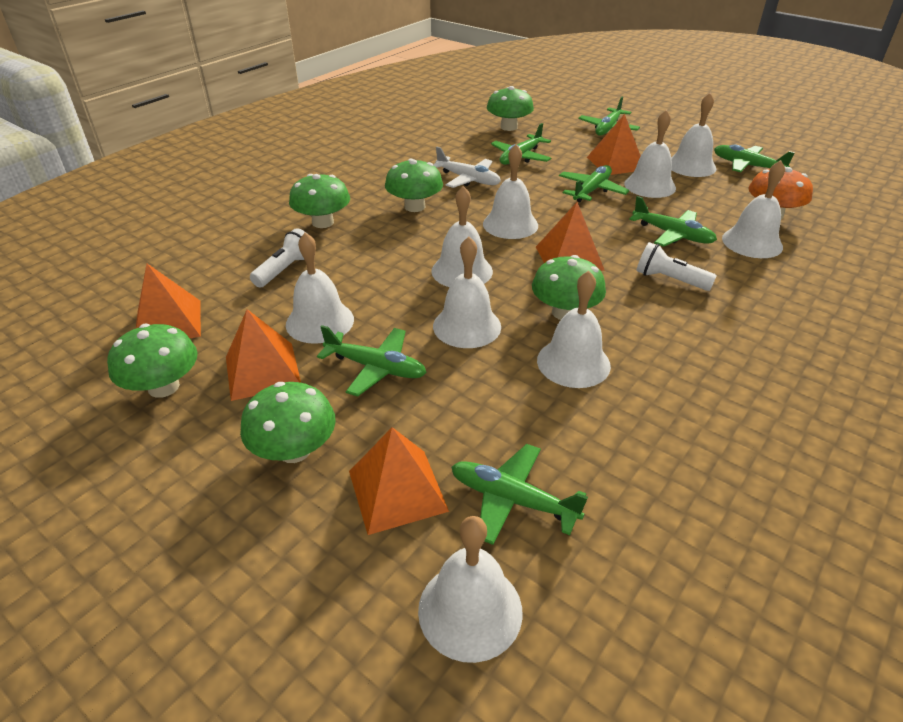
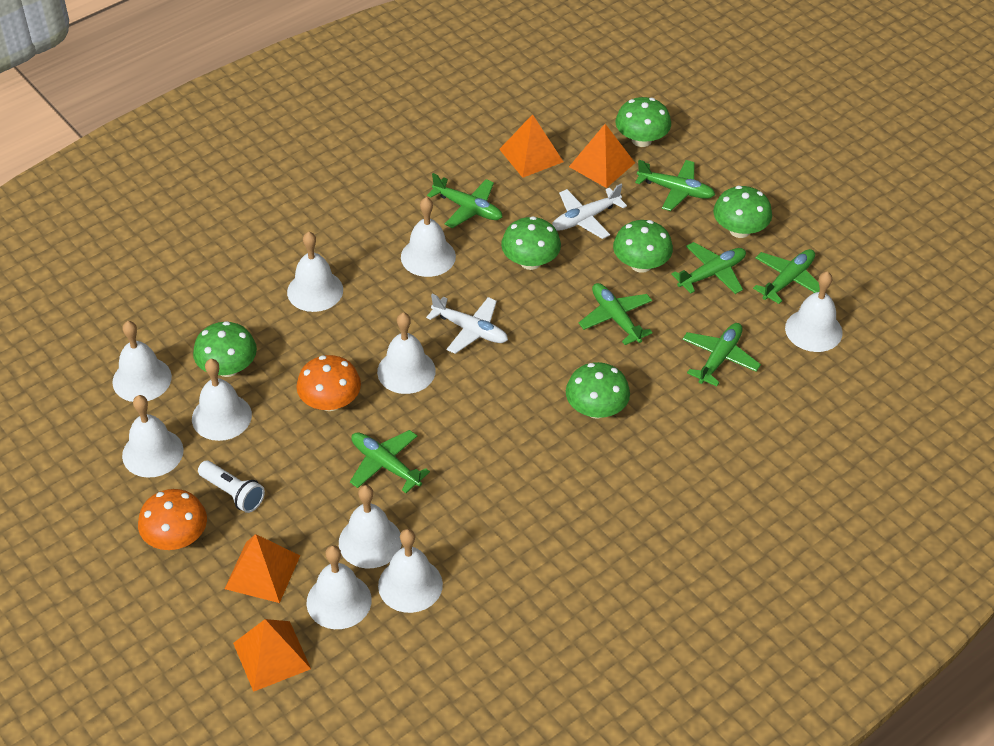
orange mushroom: [748,166,813,219] = 1 -> [138,489,207,550] [297,355,361,411] = 2
orange pyramid: [136,264,201,338] [226,309,301,401] [349,427,449,535] [536,202,605,271] [587,114,641,175] = 5 -> [225,534,300,603] [233,619,311,692] [499,114,564,178] [569,124,635,188] = 4
white bell: [286,232,354,344] [418,516,523,663] [431,186,493,287] [433,237,501,348] [483,144,538,239] [537,271,611,388] [624,110,676,198] [671,93,716,177] [722,160,785,258] = 9 -> [112,321,172,402] [122,395,184,478] [192,359,252,441] [287,231,343,312] [307,545,372,629] [339,485,402,569] [377,313,436,394] [378,529,443,613] [401,197,456,277] [785,271,843,352] = 10
white flashlight: [250,228,305,287] [636,242,717,291] = 2 -> [198,461,265,513] = 1
white plane: [433,147,501,188] = 1 -> [426,294,508,354] [552,184,627,239] = 2

